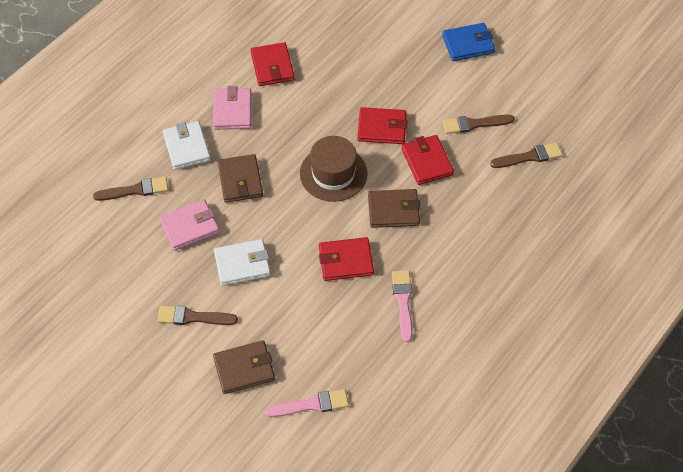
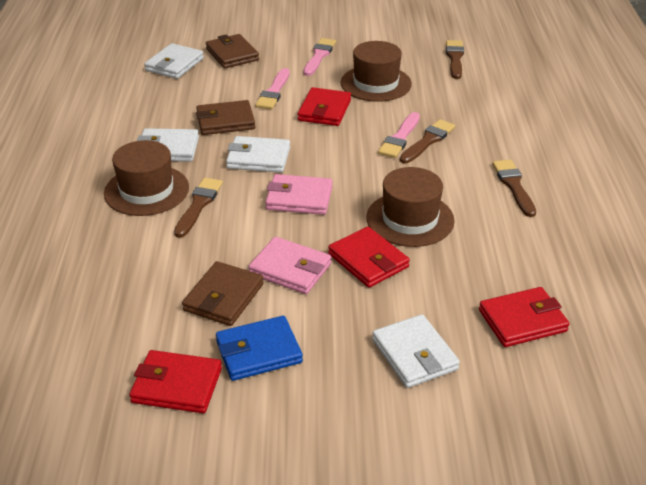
brown hat: [300,136,368,202] = 1 -> [104,140,189,216] [341,41,412,102] [366,167,455,247] = 3
pink brush: [265,389,349,417] [392,270,413,342] = 2 -> [255,68,290,110] [303,38,336,76] [378,112,420,158] = 3
white wallet: [163,121,211,170] [214,239,271,286] = 2 -> [137,128,199,162] [144,43,204,79] [226,136,290,173] [372,314,460,388] = 4

